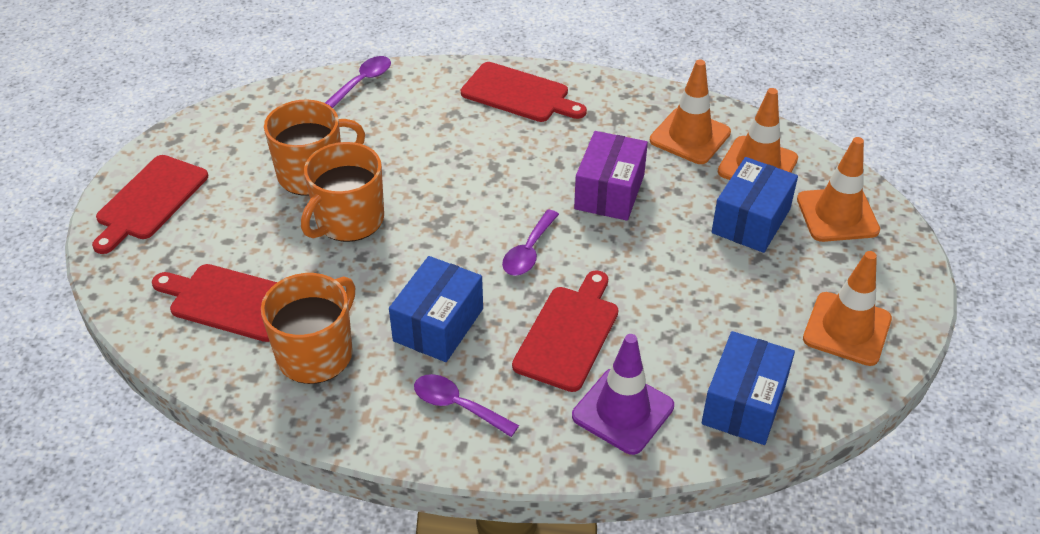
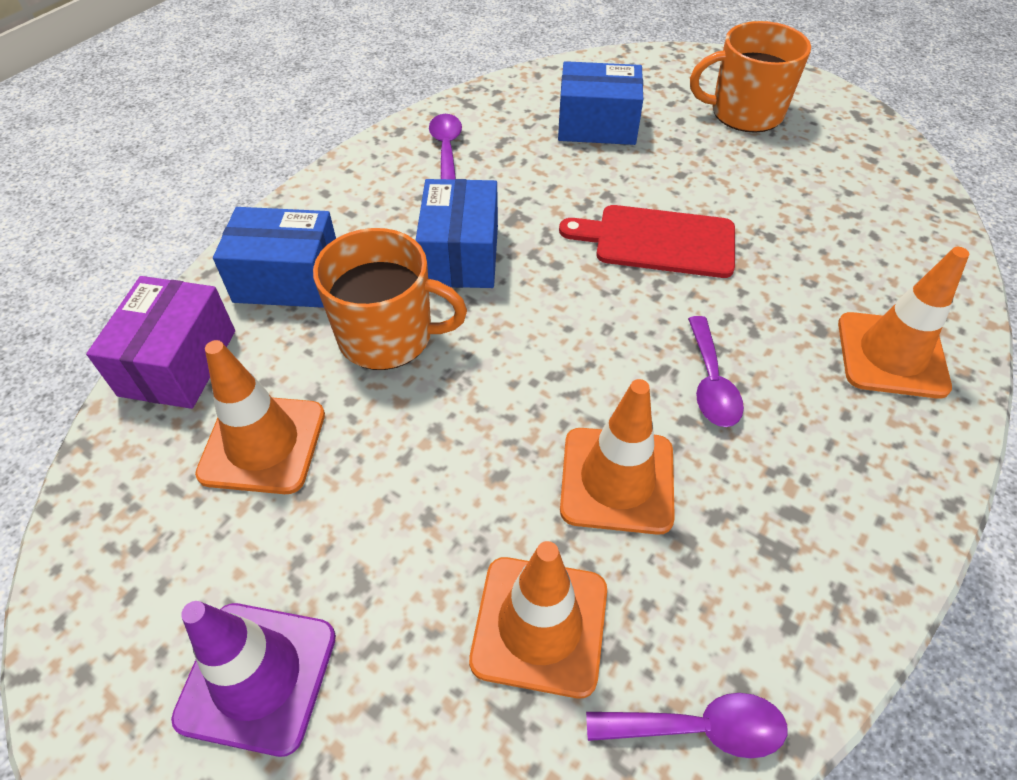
orange mug: [261,273,355,384] [264,100,365,196] [301,142,384,242] = 3 -> [313,228,467,370] [690,21,811,133] = 2
red cutting board: [92,155,208,254] [152,264,277,342] [461,62,587,122] [512,270,618,392] = 4 -> [559,205,735,278] = 1

